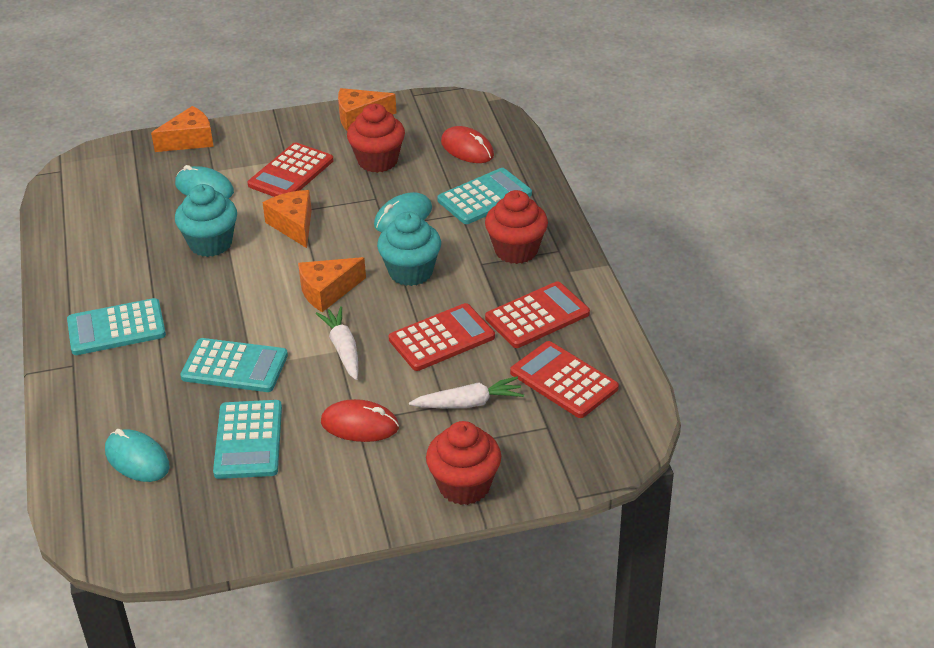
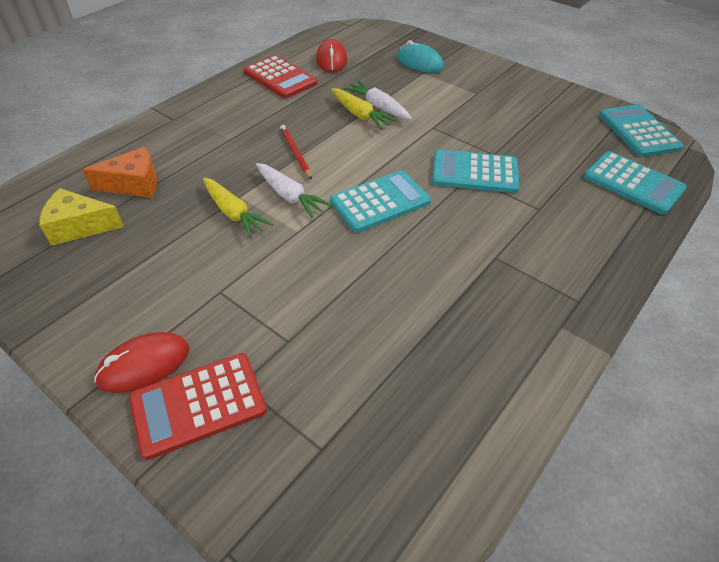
orange cheese: [151,106,214,152] [263,190,312,248] [298,257,366,312] [338,88,397,132] = 4 -> [82,147,157,198] = 1
red calculator: [247,142,334,197] [389,303,495,371] [485,281,590,348] [510,341,619,418] = 4 -> [129,353,267,460] [244,55,317,98] = 2
red cupcake: [347,103,405,173] [426,421,501,505] [485,190,548,264] = 3 -> none = 0
red pencil: none = 0 -> [280,125,312,180] = 1
turquoise cupcake: [175,184,237,257] [377,211,441,286] = 2 -> none = 0
turquoise mouse: [105,429,170,482] [175,165,234,198] [374,192,432,232] = 3 -> [397,40,444,73] = 1
yellow carrot: none = 0 -> [203,178,273,238] [331,88,397,130] = 2
yellow cheese: none = 0 -> [39,188,124,246] = 1

